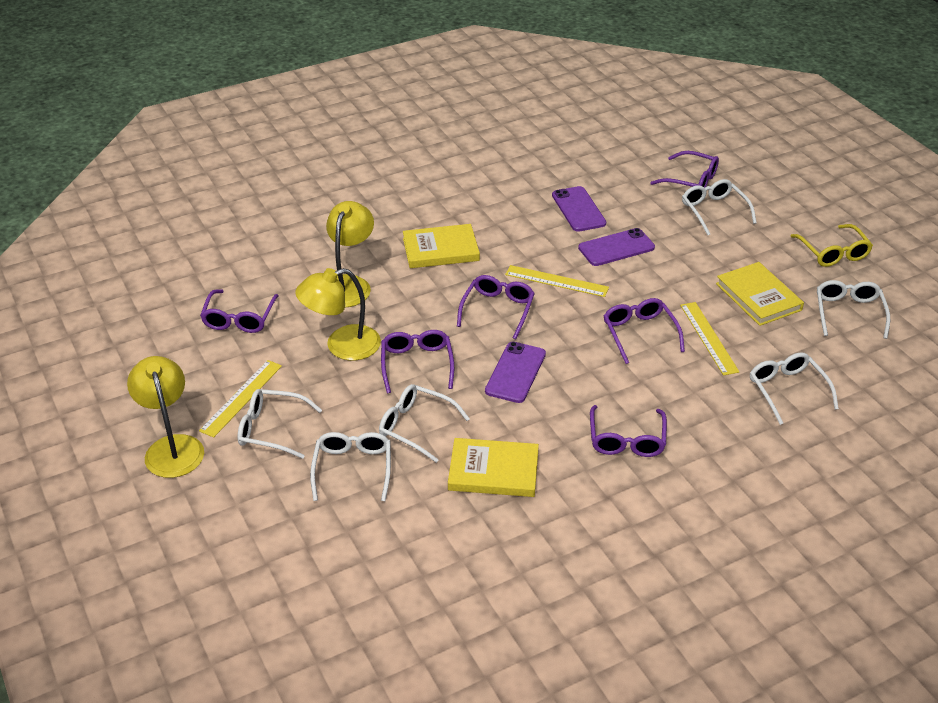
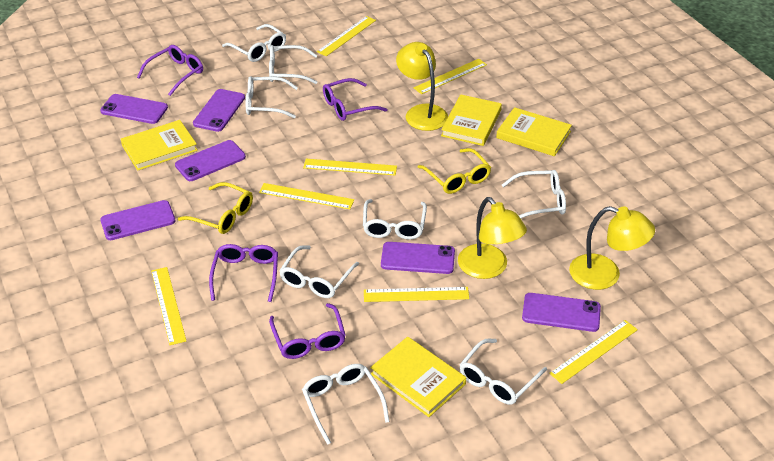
purple glasses: [200,289,278,333] [381,330,454,393] [457,275,535,340] [590,405,667,457] [604,298,685,364] [650,151,719,188] = 6 -> [137,45,203,96] [209,244,278,302] [269,303,346,359] [323,78,388,121] = 4
purple phone: [485,342,546,403] [552,186,606,232] [578,228,655,266] = 3 -> [100,94,168,124] [100,200,175,240] [175,140,246,181] [193,89,245,132] [381,242,455,274] [522,293,601,332] = 6
white glasses: [237,389,322,459] [310,432,391,501] [379,384,470,463] [682,179,757,235] [750,352,839,425] [817,280,890,339] = 6 -> [222,24,286,62] [245,76,298,118] [269,45,318,84] [279,245,359,298] [302,364,390,445] [363,199,427,240] [459,339,547,405] [502,170,566,218] = 8
yellow book: [403,224,480,268] [448,438,539,497] [716,262,804,326] = 3 -> [121,120,198,171] [370,337,466,417] [441,94,502,146] [496,107,572,156] = 4
yellow glasses: [791,224,873,267] = 1 -> [178,182,253,234] [418,148,491,194] = 2
yellow ruler: [199,360,282,438] [505,265,609,297] [680,302,739,376] = 3 -> [151,267,186,345] [259,183,354,209] [303,159,397,175] [317,16,376,56] [364,287,469,302] [413,59,487,94] [549,320,638,384] = 7

